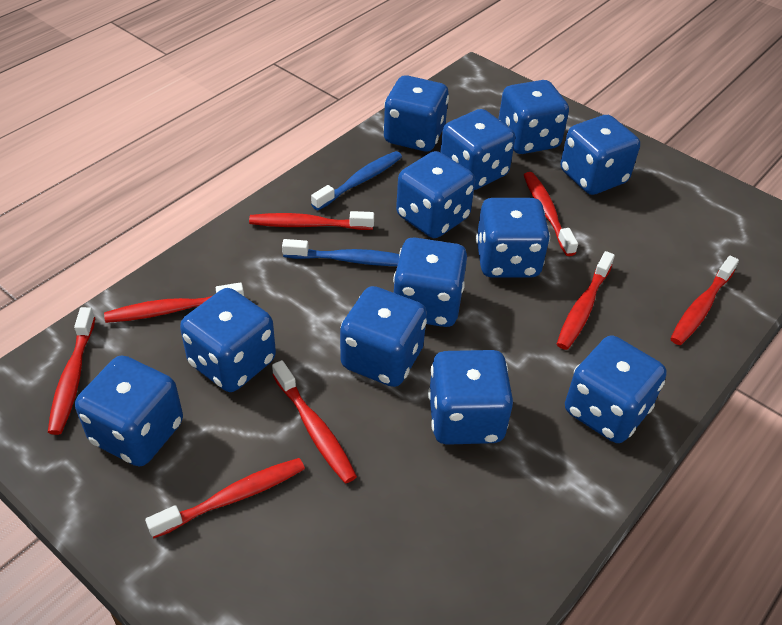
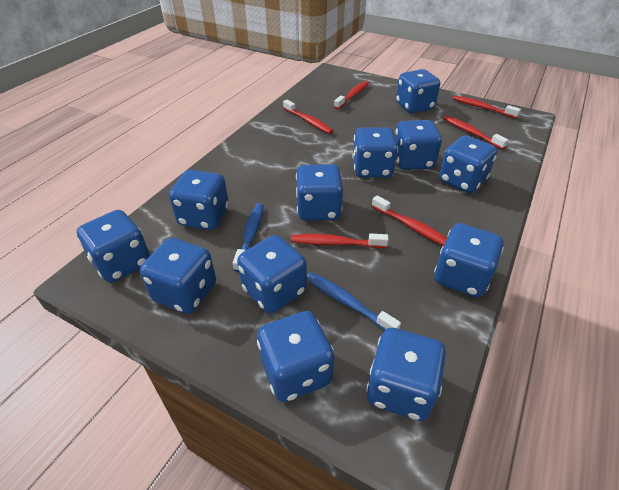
red toothbrush: [48,307,95,435] [104,283,244,323] [145,458,305,539] [249,211,374,230] [272,360,357,484] [524,172,578,256] [557,251,615,350] [670,256,739,345] = 8 -> [283,100,333,134] [291,233,389,248] [334,81,369,109] [372,196,447,246] [444,116,508,149] [453,95,521,119] = 6

